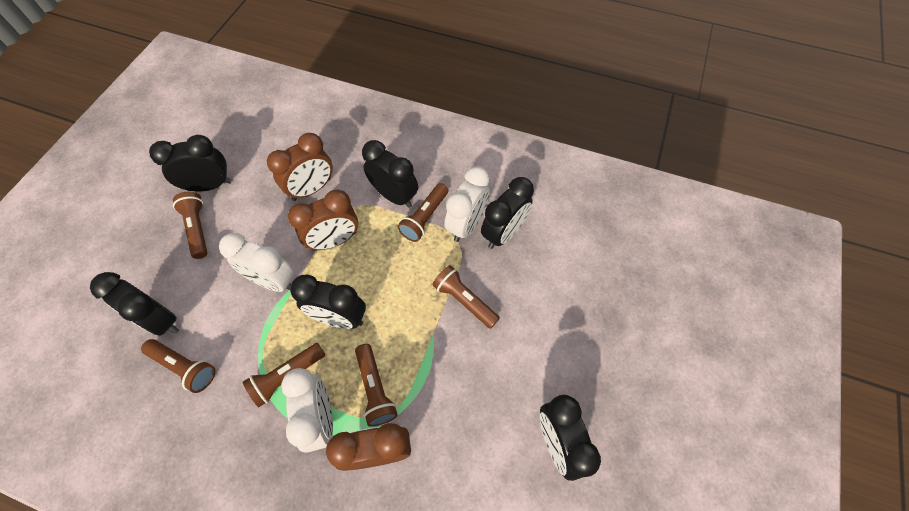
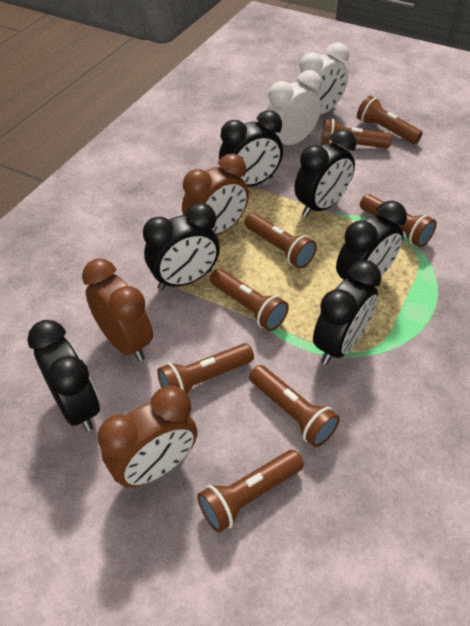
brown flashlight: [141,339,216,393] [173,192,207,259] [243,343,325,407] [355,344,398,427] [397,183,448,242] [432,265,500,329] = 6 -> [157,343,254,394] [197,450,304,533] [210,269,289,331] [244,213,317,269] [249,365,340,447] [321,119,392,148] [357,96,423,144] [360,194,437,247] = 8
white clock: [219,233,295,292] [281,368,333,453] [444,166,490,242] = 3 -> [267,70,322,145] [297,42,349,115] = 2

